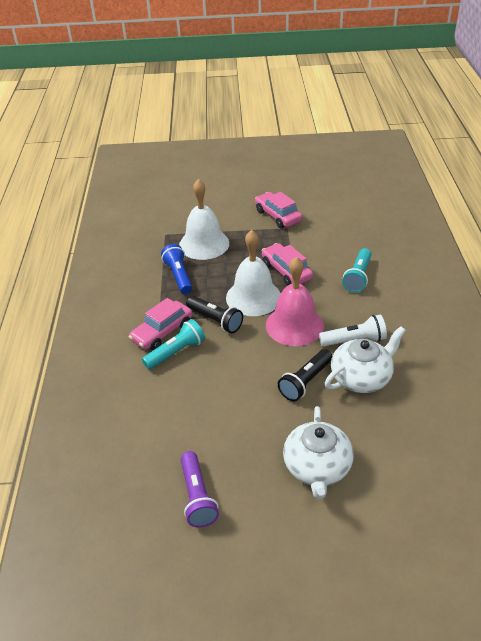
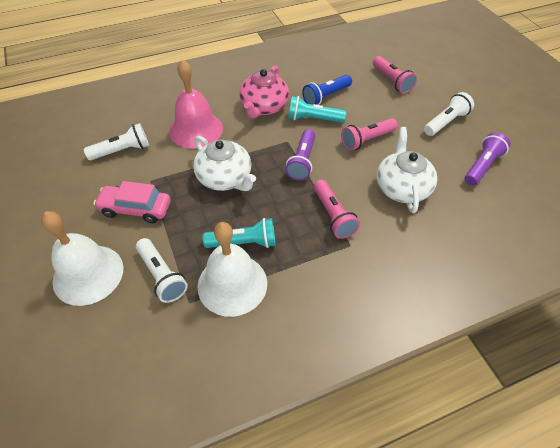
black flashlight: [186,296,243,333] [278,349,332,401] = 2 -> none = 0
pink car: [129,298,192,350] [255,192,302,228] [262,243,313,286] = 3 -> [93,181,171,223] = 1
pink flashlight: none = 0 -> [314,180,360,239] [341,118,398,151] [373,56,417,94] = 3
pink teapot: none = 0 -> [239,65,289,119] = 1
purple flashlight: [181,451,219,528] = 1 -> [285,129,315,181] [465,132,510,186] = 2
white flashlight: [319,314,387,347] = 1 -> [84,123,149,160] [136,238,188,303] [424,92,474,136] = 3

